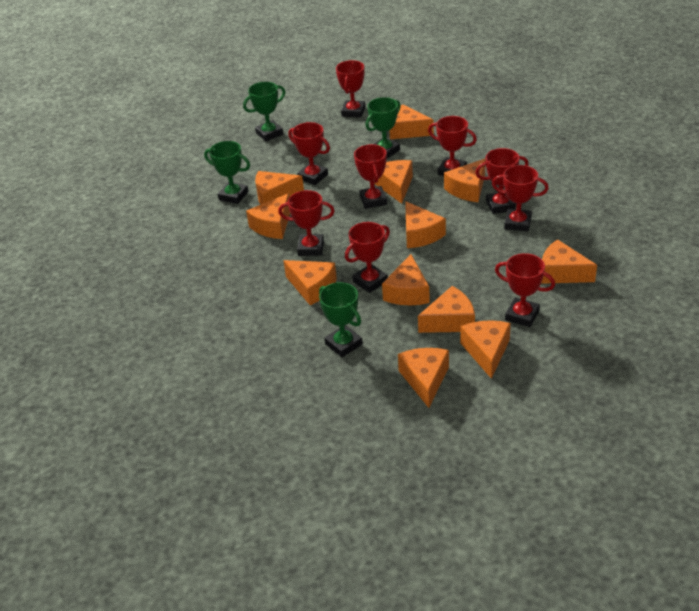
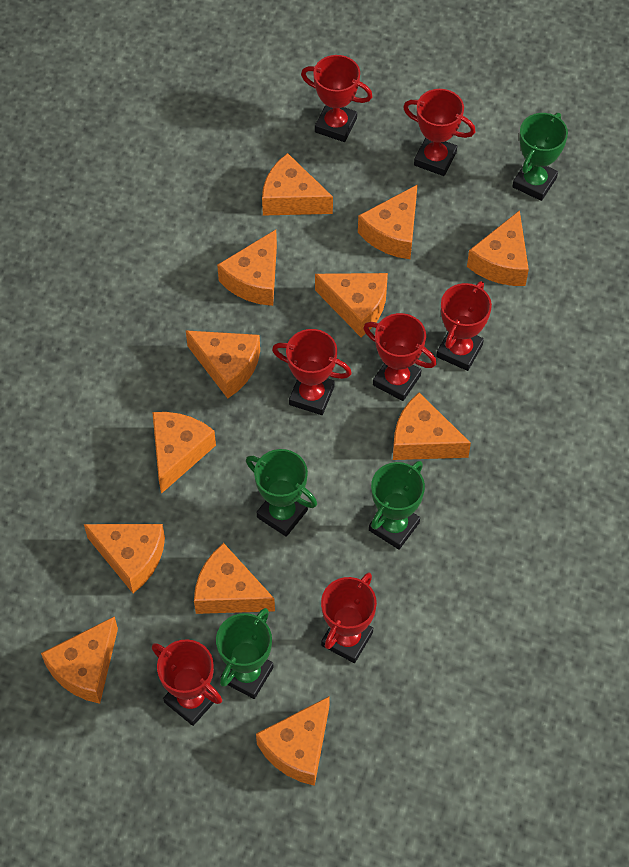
red trophy: [278,190,335,256] [288,122,330,185] [336,60,365,118] [345,222,390,293] [354,144,387,209] [428,116,477,176] [475,148,529,214] [492,165,549,232] [495,253,555,327] = 9 -> [152,639,222,726] [272,329,352,415] [301,55,373,142] [321,573,377,663] [363,313,437,401] [403,89,476,176] [436,281,492,371] = 7

